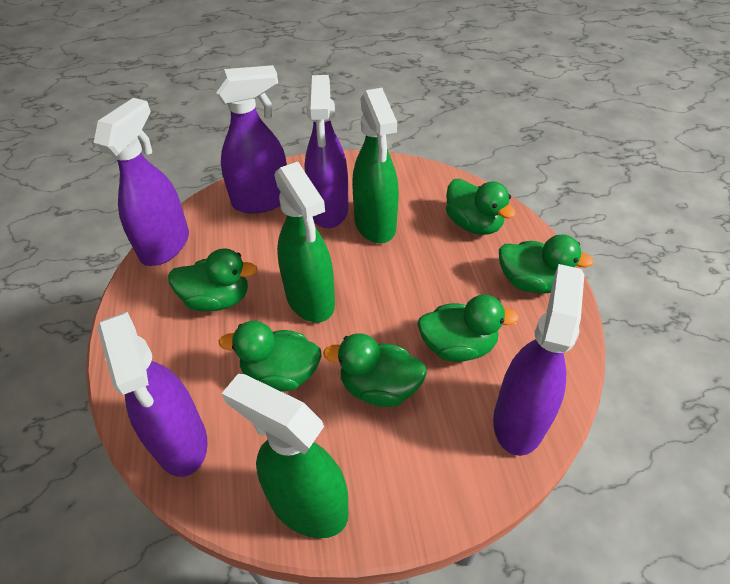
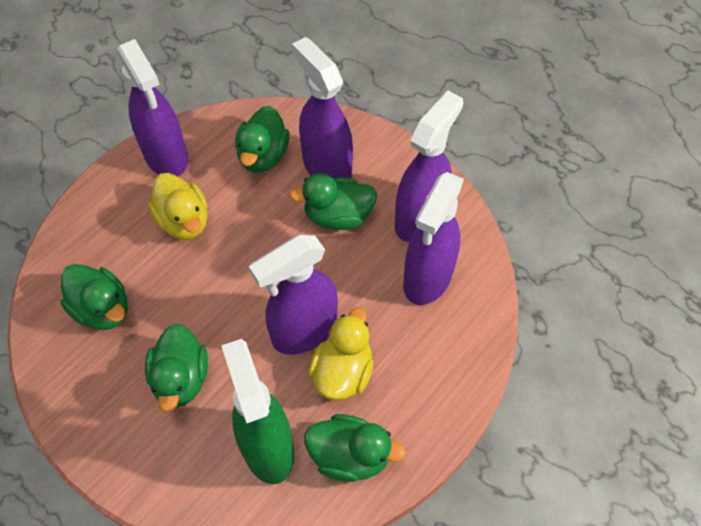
green duck: [168,248,257,312] [219,321,322,392] [323,333,427,407] [417,295,519,362] [446,179,516,235] [499,235,594,294] = 6 -> [60,264,128,330] [145,324,208,413] [235,106,290,173] [289,173,377,230] [304,414,406,482] = 5
green spray bottle: [221,374,348,538] [274,162,335,322] [352,88,399,243] = 3 -> [221,339,294,484] = 1
yellow duck: none = 0 -> [148,173,208,240] [308,307,374,401] = 2

